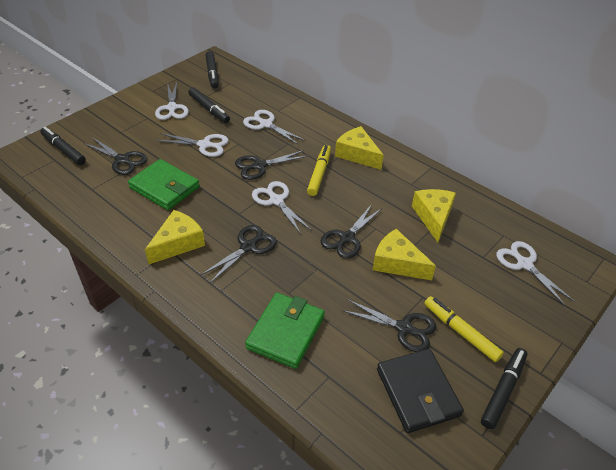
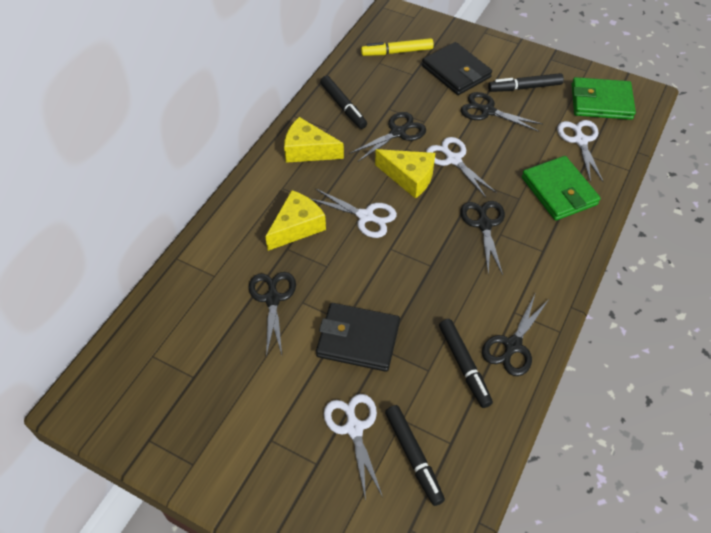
black wallet: [377,349,464,433] = 1 -> [316,303,400,372] [422,42,492,95] = 2
white scissors: [155,83,189,120] [156,133,229,157] [243,110,304,144] [252,181,311,234] [496,241,575,307] = 5 -> [311,188,397,238] [324,394,383,501] [426,137,497,198] [557,120,603,183] = 4
yellow cheese: [145,210,205,264] [335,126,384,170] [373,229,436,280] [412,189,456,242] = 4 -> [265,190,326,251] [284,117,344,163] [375,149,435,199] = 3
yellow marker: [307,145,331,196] [424,296,504,362] = 2 -> [361,38,434,56] = 1

